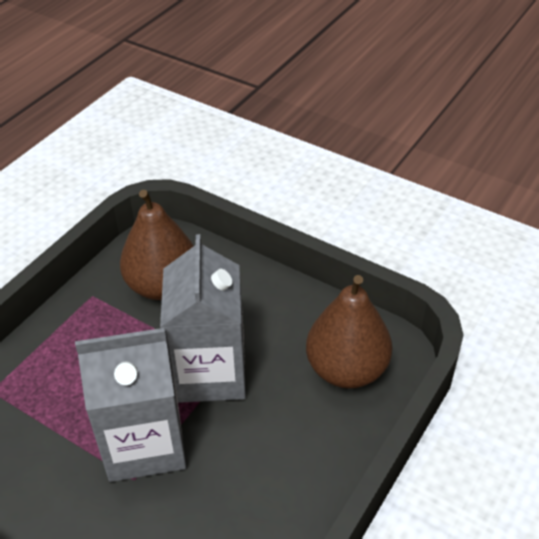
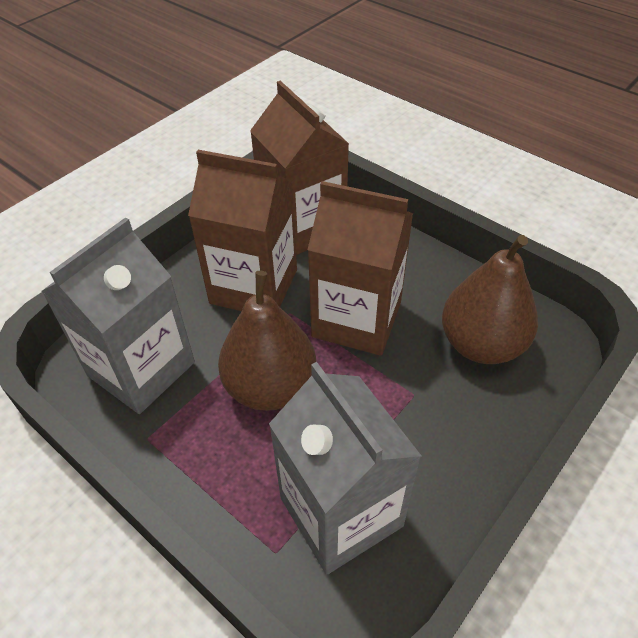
brown carton: none = 0 -> [188,150,297,311] [250,81,349,255] [307,181,413,356] = 3

